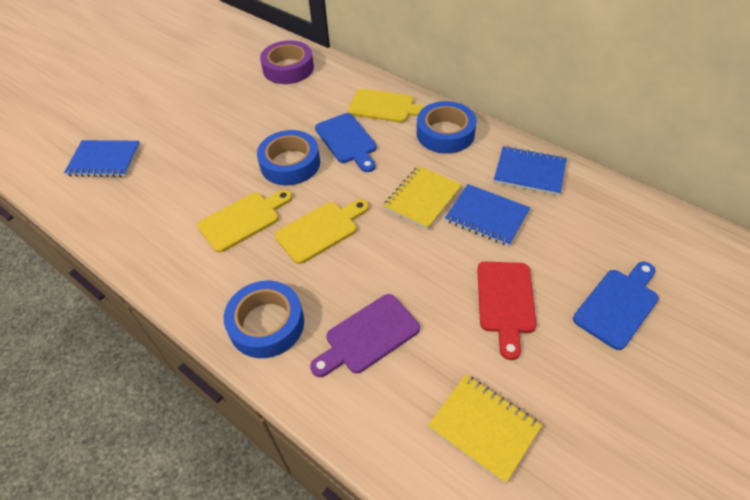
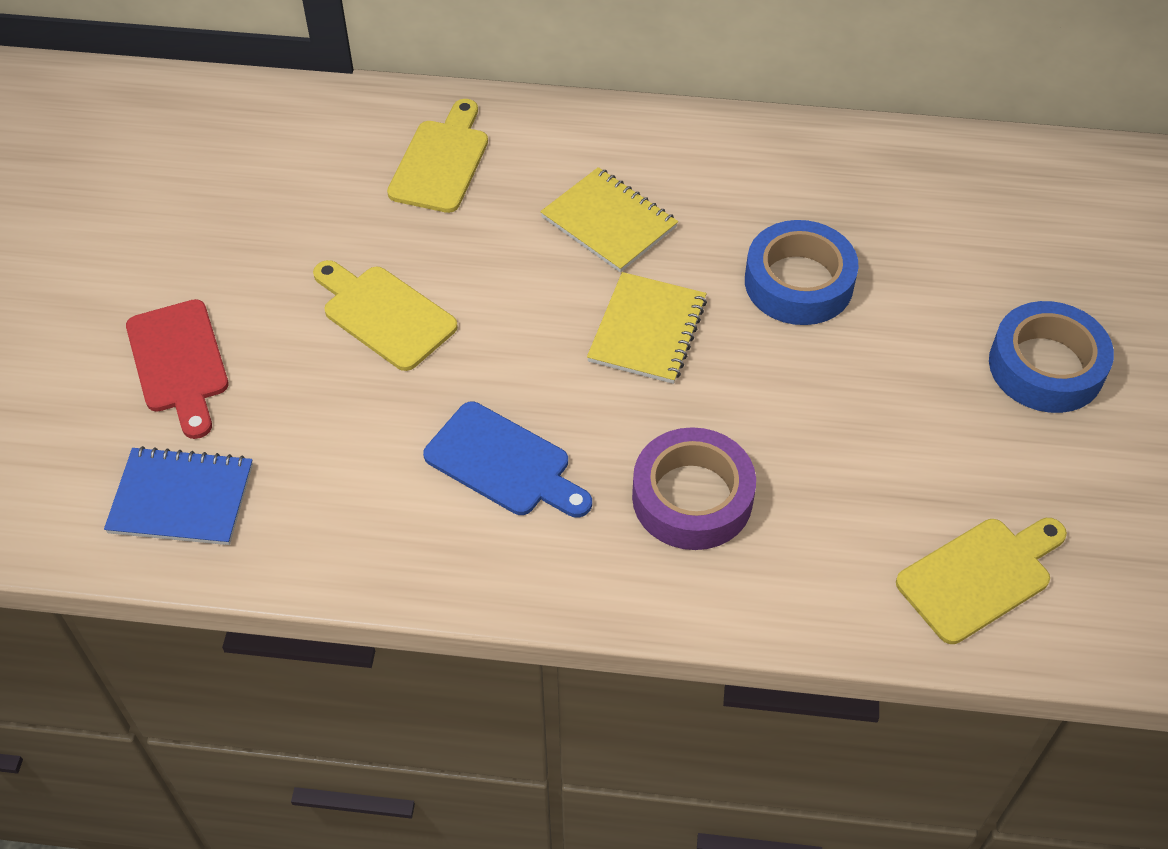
blue cutting board: [315,113,377,172] [573,261,659,350] = 2 -> [423,402,592,517] = 1
blue notebook: [64,140,140,177] [445,184,530,247] [494,146,567,195] = 3 -> [104,446,253,545] = 1
blue tape: [224,281,304,358] [257,130,320,185] [417,101,477,154] = 3 -> [745,220,859,325] [989,301,1114,413] = 2
purple cutting board: [310,294,420,377] = 1 -> none = 0

